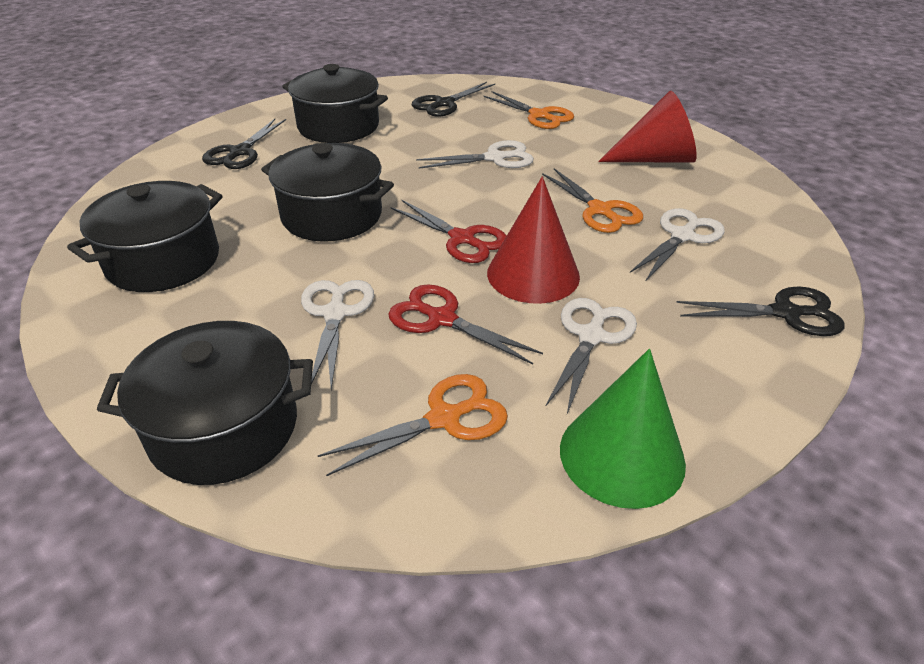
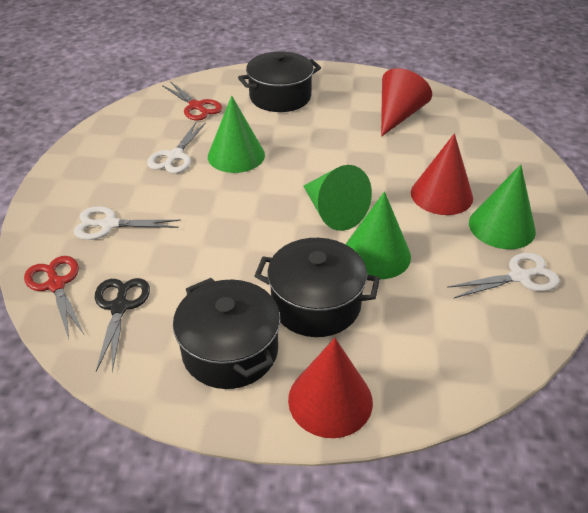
black pot: [67,181,223,292] [97,321,313,485] [261,143,394,242] [282,64,388,143] = 4 -> [173,278,280,389] [238,52,321,112] [254,238,380,337] = 3
black scissors: [202,119,286,169] [412,82,495,117] [676,287,845,336] = 3 -> [95,278,150,372] = 1
green cone: [560,349,686,509] = 1 -> [208,96,265,173] [303,165,372,231] [346,191,411,279] [469,164,536,249] = 4
orange scissors: [318,374,508,476] [483,91,574,129] [542,168,643,233] = 3 -> none = 0
red cone: [487,176,580,304] [598,91,697,163] = 2 -> [288,338,373,438] [381,68,432,137] [411,133,473,215] = 3
white scissors: [301,280,374,390] [416,140,534,169] [545,298,637,414] [630,208,725,282] = 4 -> [74,206,181,240] [147,122,206,173] [447,253,560,298] = 3

